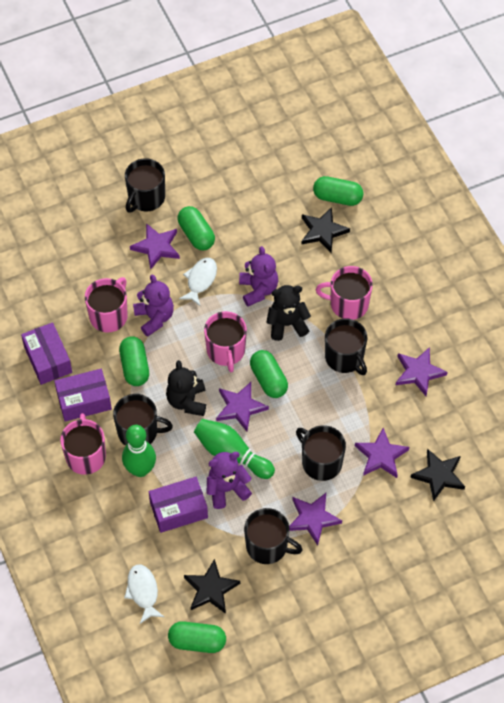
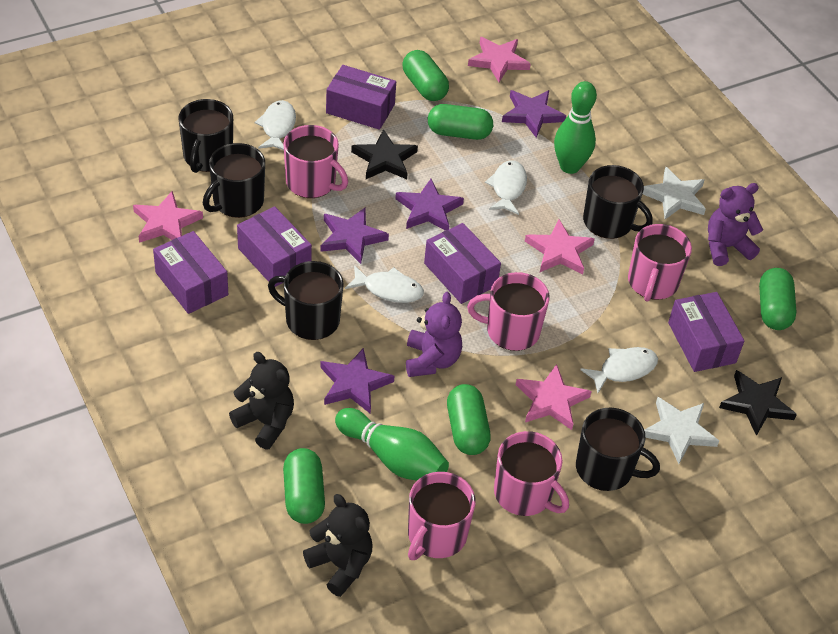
black star: [184,559,240,614] [302,207,350,252] [410,449,465,501] = 3 -> [351,129,418,179] [719,370,797,436] = 2
pink mug: [60,413,106,475] [85,277,128,332] [204,311,247,372] [316,266,373,320] = 4 -> [284,125,348,198] [408,472,476,560] [467,272,550,351] [494,431,569,516] [628,224,692,302] = 5
pink star: none = 0 -> [133,191,203,243] [468,37,531,82] [516,364,592,430] [525,219,595,274] = 4
purple box: [21,322,72,385] [54,369,112,422] [149,477,208,533] = 3 -> [153,231,228,314] [237,206,312,287] [326,65,396,130] [424,223,501,304] [668,292,744,372] = 5
purple star: [130,223,180,270] [216,382,269,431] [289,493,342,545] [355,428,409,478] [396,347,448,396] = 5 -> [320,208,389,264] [320,348,395,414] [395,179,464,231] [502,90,566,138] = 4
purple teddy bear: [133,275,174,337] [207,452,252,509] [239,246,278,306] = 3 -> [406,292,462,377] [708,183,763,266] = 2
white fish: [124,565,164,624] [179,258,217,306] = 2 -> [254,100,296,150] [345,265,424,303] [485,160,527,215] [580,347,658,393] = 4
white star: none = 0 -> [643,167,706,219] [644,397,719,464] = 2

